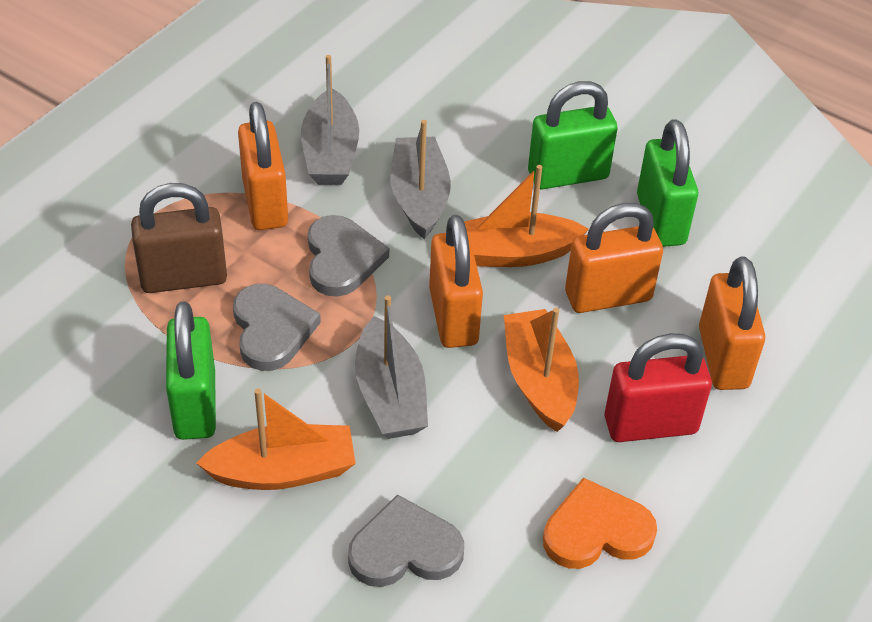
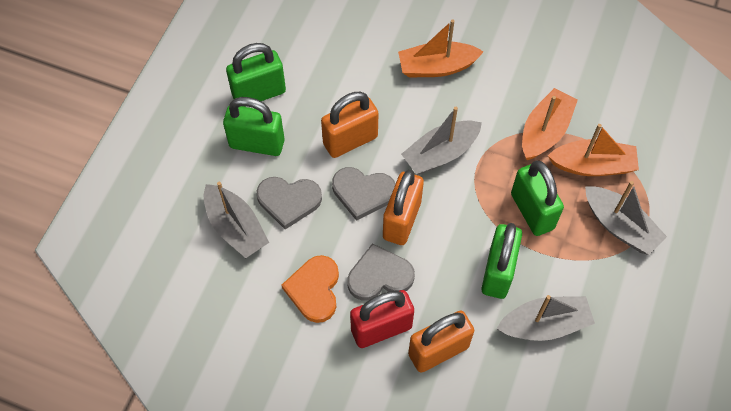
brown padlock: [131,183,227,293] = 1 -> none = 0
green padlock: [166,301,216,440] [528,81,618,190] [637,119,698,247] = 3 -> [223,97,285,156] [226,43,286,107] [481,223,522,299] [511,161,564,236] = 4
grey boat: [301,55,359,185] [355,295,428,439] [390,120,451,239] = 3 -> [204,182,269,258] [401,107,482,175] [496,295,595,341] [585,181,667,255] = 4
orange padlock: [238,102,288,230] [429,215,483,348] [565,203,663,313] [699,256,765,390] = 4 -> [321,92,378,158] [383,170,424,245] [408,310,474,372] = 3

